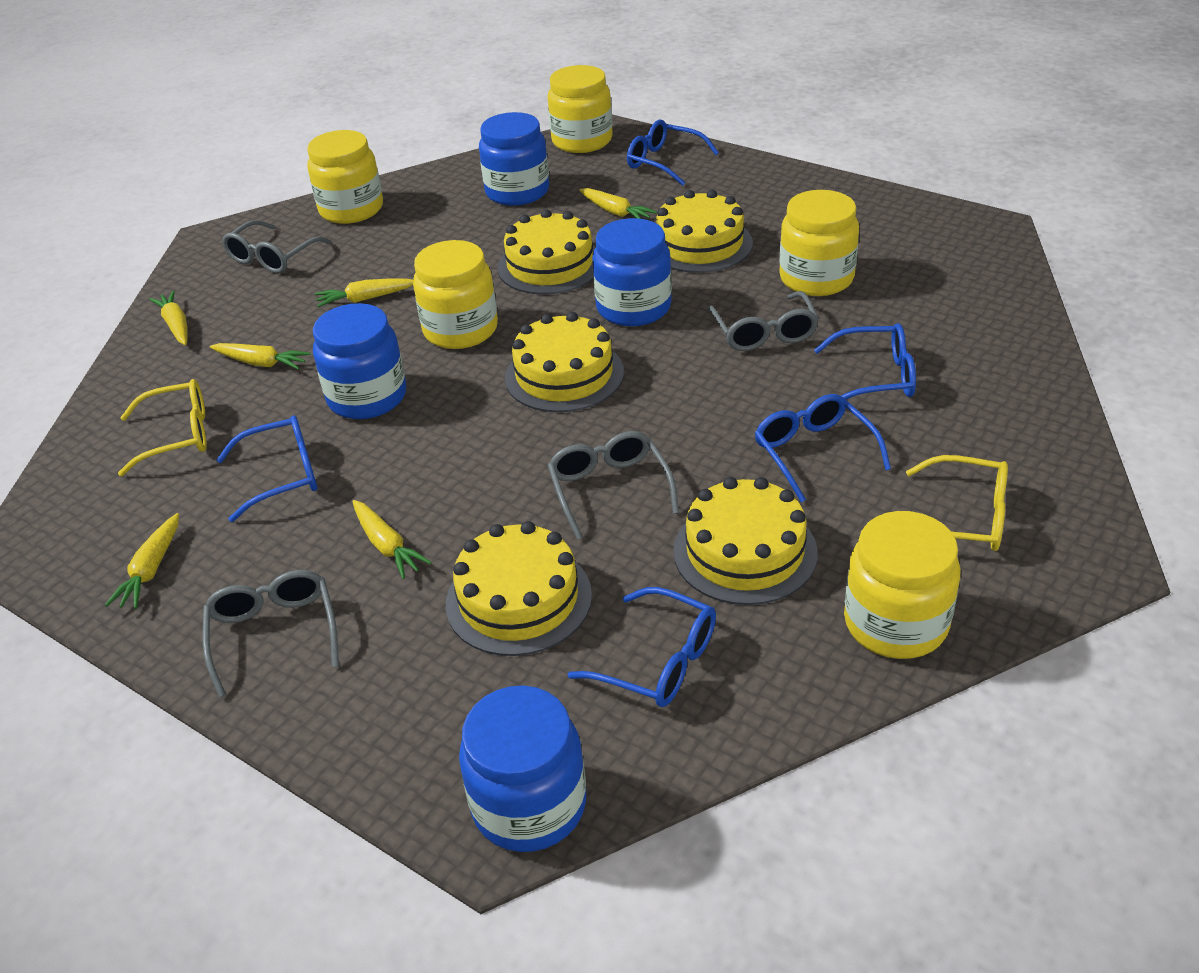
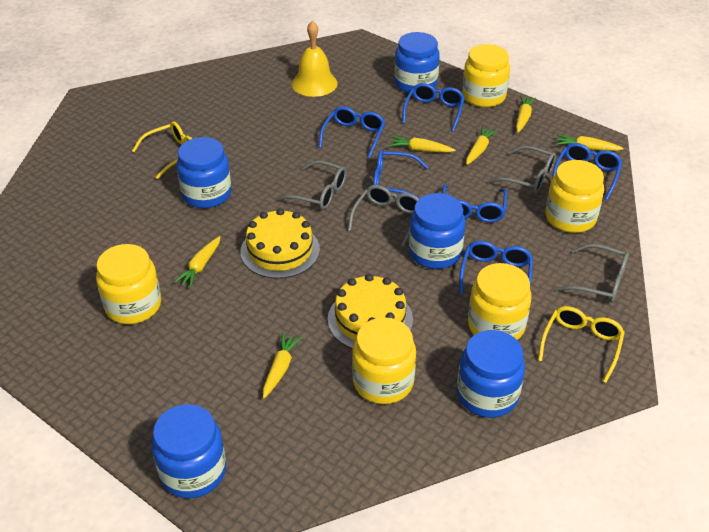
blue glasses: [216,416,317,522] [568,587,716,707] [627,120,719,186] [754,394,891,502] [814,323,916,400] = 5 -> [319,106,385,158] [373,150,428,199] [402,83,465,132] [442,185,507,223] [459,241,533,294] [552,143,622,200] = 6
blue jar: [313,303,406,419] [459,685,586,852] [479,112,549,206] [592,218,672,326] = 4 -> [152,404,226,498] [177,137,232,208] [394,32,440,93] [409,193,466,269] [457,330,525,418] = 5
yellow bell: none = 0 -> [292,21,338,97] = 1
yellow cake: [446,521,592,656] [497,209,596,294] [505,312,624,412] [656,190,753,273] [673,477,818,605] = 5 -> [241,208,320,279] [328,274,413,349] = 2

